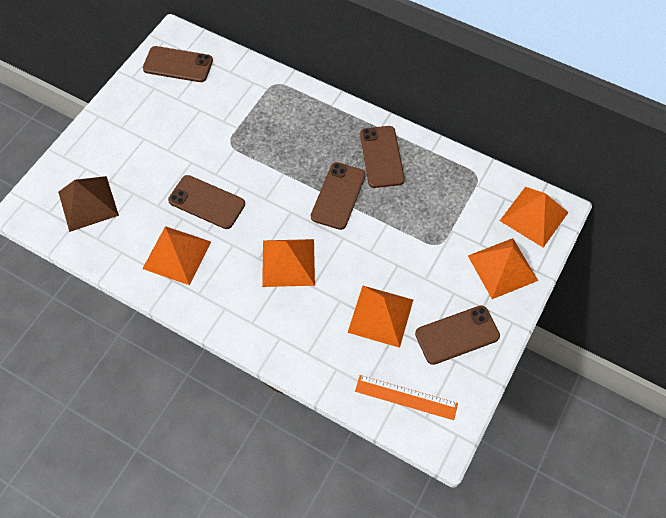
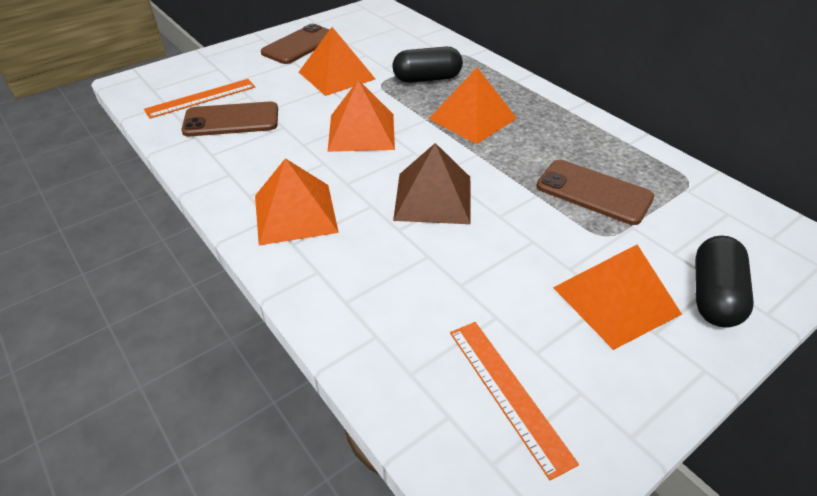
black capsule: none = 0 -> [393,47,463,83] [695,236,754,328] = 2
brown phone: [143,46,213,82] [168,175,245,229] [311,162,366,230] [360,126,405,188] [415,305,500,365] = 5 -> [181,101,278,137] [261,24,330,64] [536,160,654,225] = 3
orange ruler: [355,375,458,420] = 1 -> [144,79,255,119] [450,322,579,480] = 2

